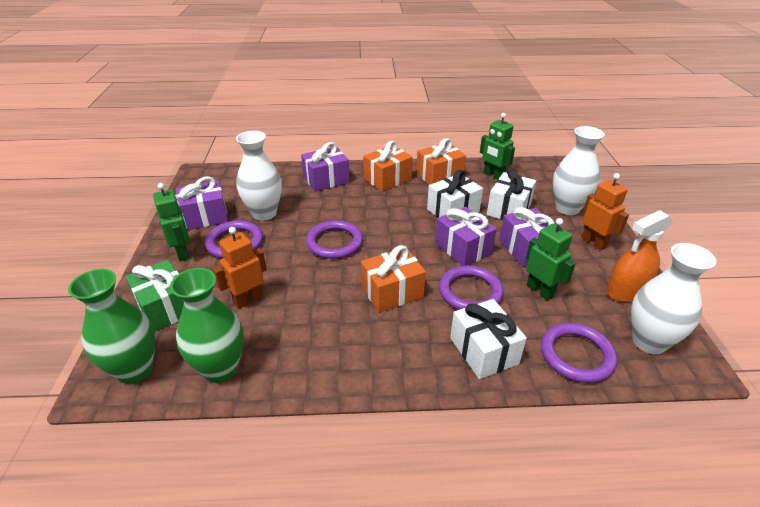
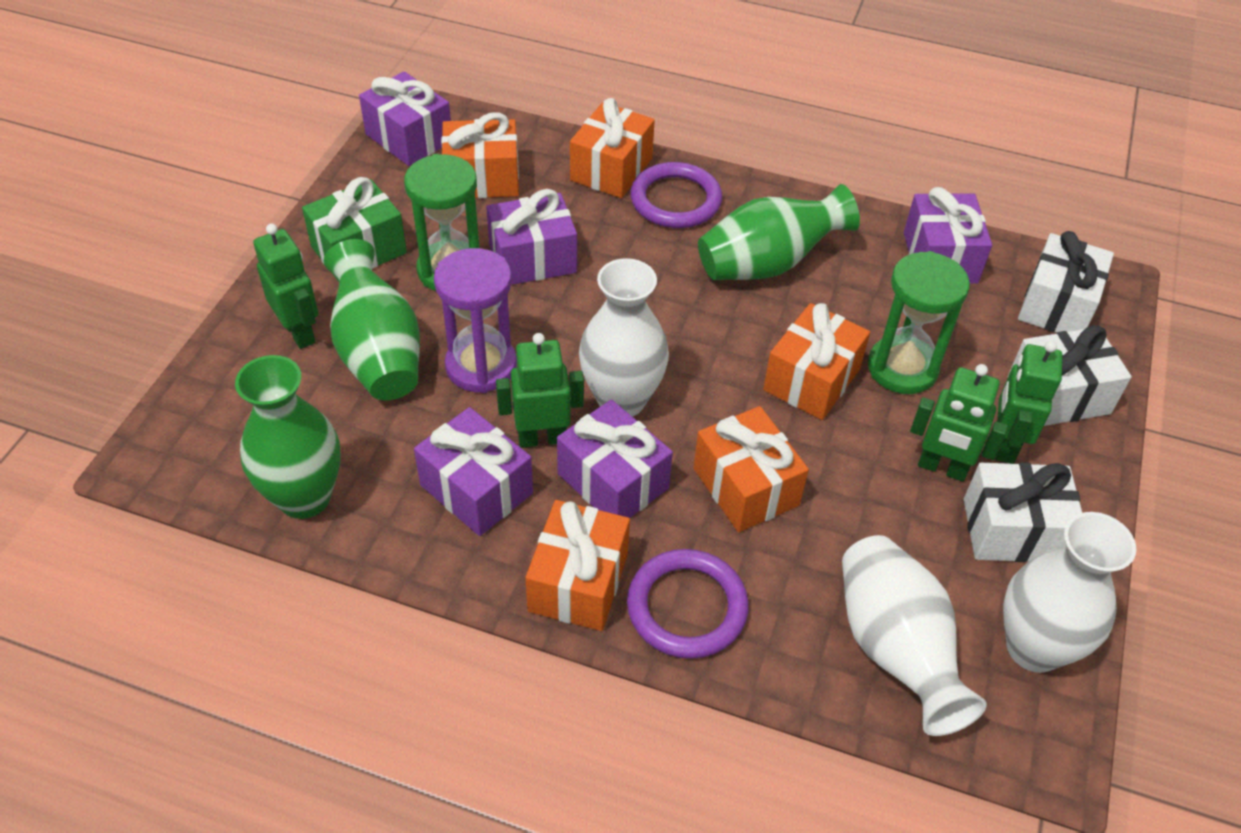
green hourglass: none = 0 -> [404,154,480,291] [868,251,970,394] = 2
green robot: [153,183,190,261] [480,113,515,180] [526,218,576,300] = 3 -> [253,223,318,349] [496,333,584,448] [910,364,1008,481] [996,340,1062,464] = 4
green vase: [68,269,155,384] [170,268,244,383] = 2 -> [235,355,341,519] [324,239,420,401] [698,184,860,280] = 3
orange gift: [361,245,426,313] [363,141,413,192] [416,138,466,185] = 3 -> [441,112,519,198] [525,500,630,631] [570,98,655,198] [693,406,809,532] [763,303,870,420] = 5
orange robot: [213,227,267,309] [582,173,629,250] = 2 -> none = 0
orange spray bottle: [606,210,673,302] = 1 -> none = 0
purple gift: [176,176,228,230] [301,142,350,192] [435,207,497,266] [499,207,555,267] = 4 -> [359,71,451,166] [414,407,533,536] [486,189,577,285] [557,399,673,518] [904,187,992,284] = 5
purple hourglass: none = 0 -> [434,248,517,393] = 1
purple ring: [205,220,263,258] [306,220,363,259] [439,266,504,310] [541,323,617,383] = 4 -> [627,549,749,659] [630,162,722,228] = 2

